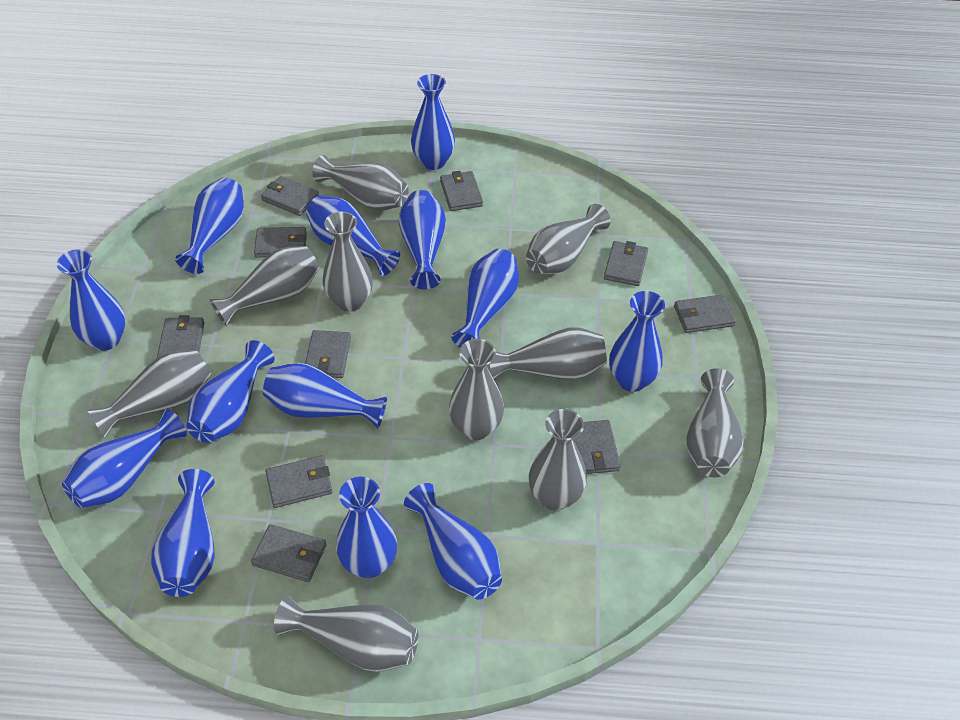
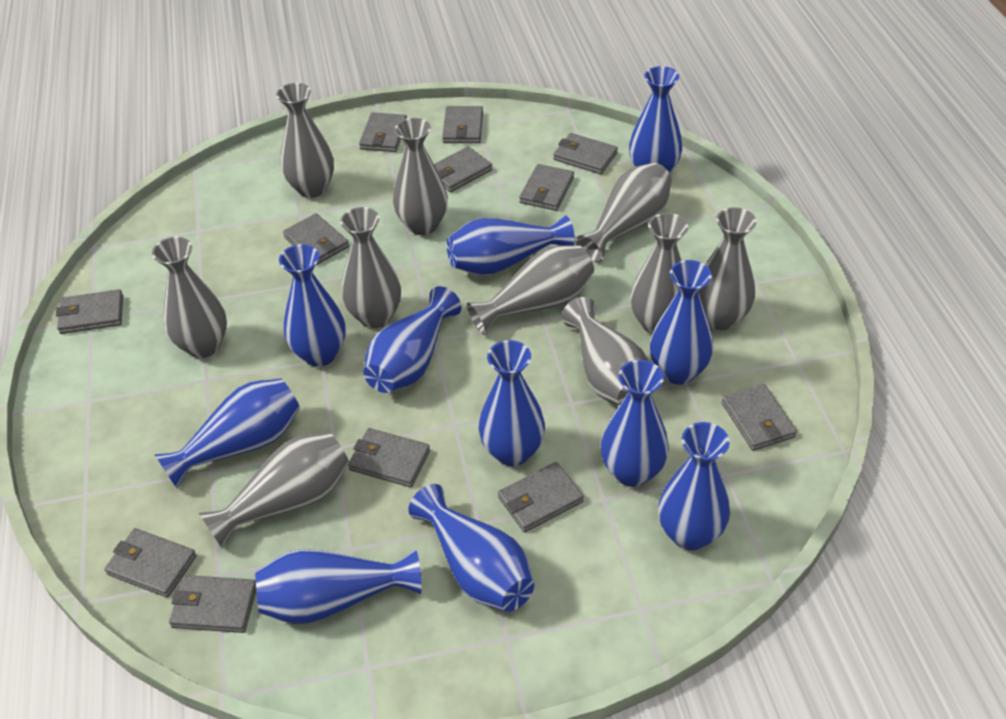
blue vase: [57,249,126,351] [62,409,187,508] [151,469,215,597] [175,178,244,274] [187,340,275,443] [263,363,387,428] [306,195,400,276] [336,477,397,578] [399,190,446,289] [404,483,502,600] [411,74,455,170] [451,249,519,348] [609,291,665,392] = 13 -> [154,378,300,488] [255,549,422,624] [279,244,346,367] [364,286,461,393] [408,484,534,612] [447,215,575,275] [479,340,545,466] [601,360,669,487] [629,66,682,173] [650,260,713,385] [658,422,730,550] = 11
grey wallet: [157,315,205,358] [251,524,327,582] [254,227,307,258] [261,176,319,216] [265,455,333,508] [305,330,351,378] [440,171,483,211] [574,420,621,474] [604,241,648,286] [674,295,736,333] = 10 -> [56,289,123,334] [104,528,196,598] [169,575,256,633] [283,213,349,265] [348,428,430,487] [359,112,407,152] [434,146,492,192] [442,106,483,143] [498,462,584,532] [519,164,574,211] [553,133,618,174] [721,384,797,451] = 12

